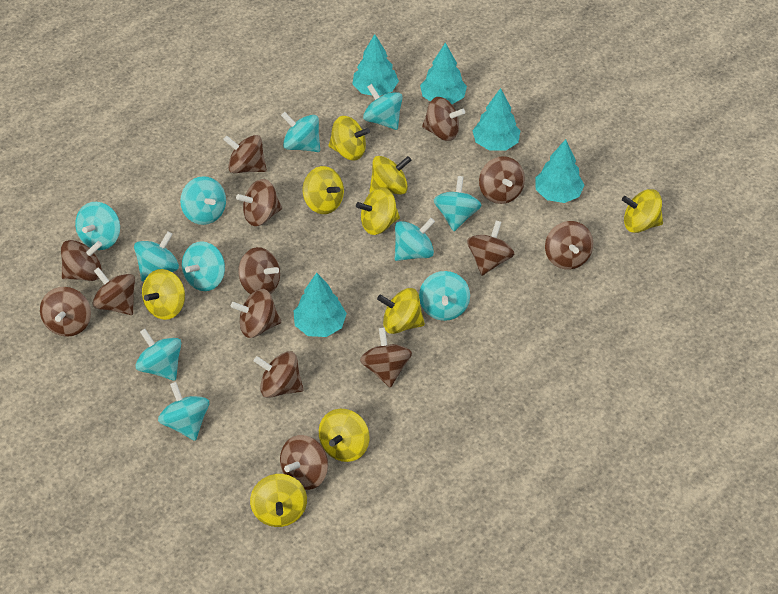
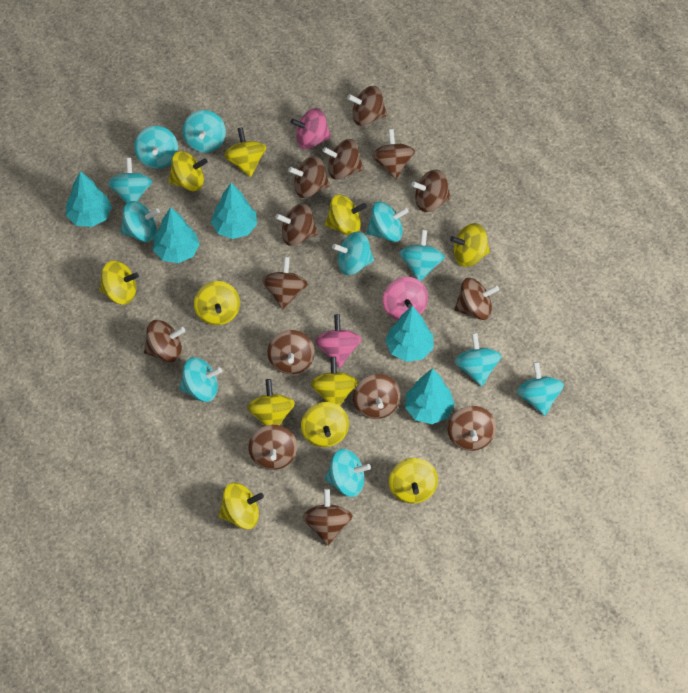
pink spinning top: none = 0 -> [290,108,331,149] [315,314,362,368] [383,277,428,320] = 3
yellow spinning top: [142,269,185,320] [250,474,307,527] [302,166,344,214] [319,409,369,462] [328,116,370,161] [356,187,400,235] [369,156,411,194] [377,288,425,334] [622,189,663,233] = 9 -> [99,260,139,305] [168,151,208,191] [194,281,240,325] [219,483,264,529] [224,127,266,177] [247,379,295,426] [301,402,349,447] [310,357,358,406] [325,194,367,235] [389,458,438,503] [450,223,490,267] = 11

